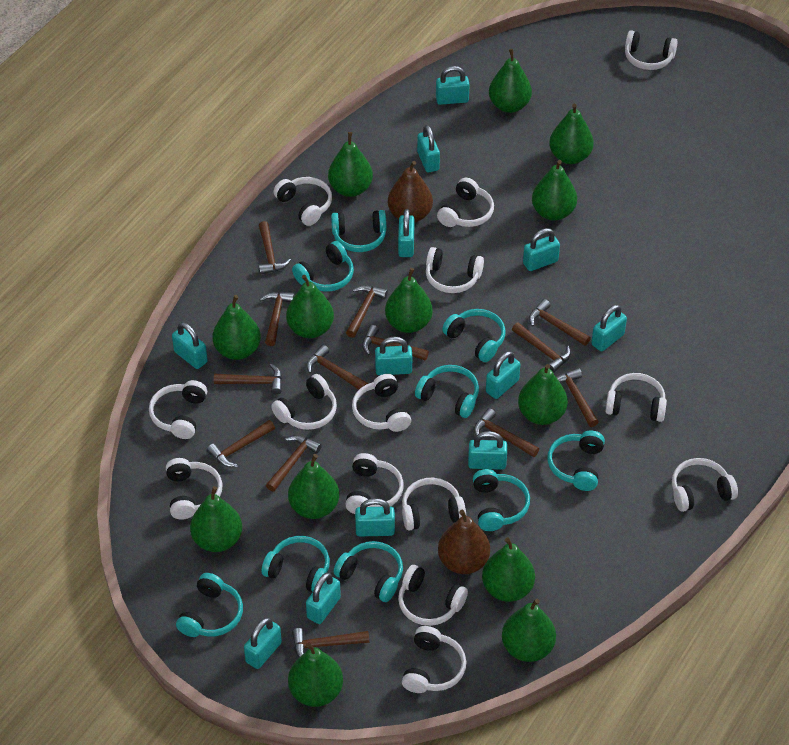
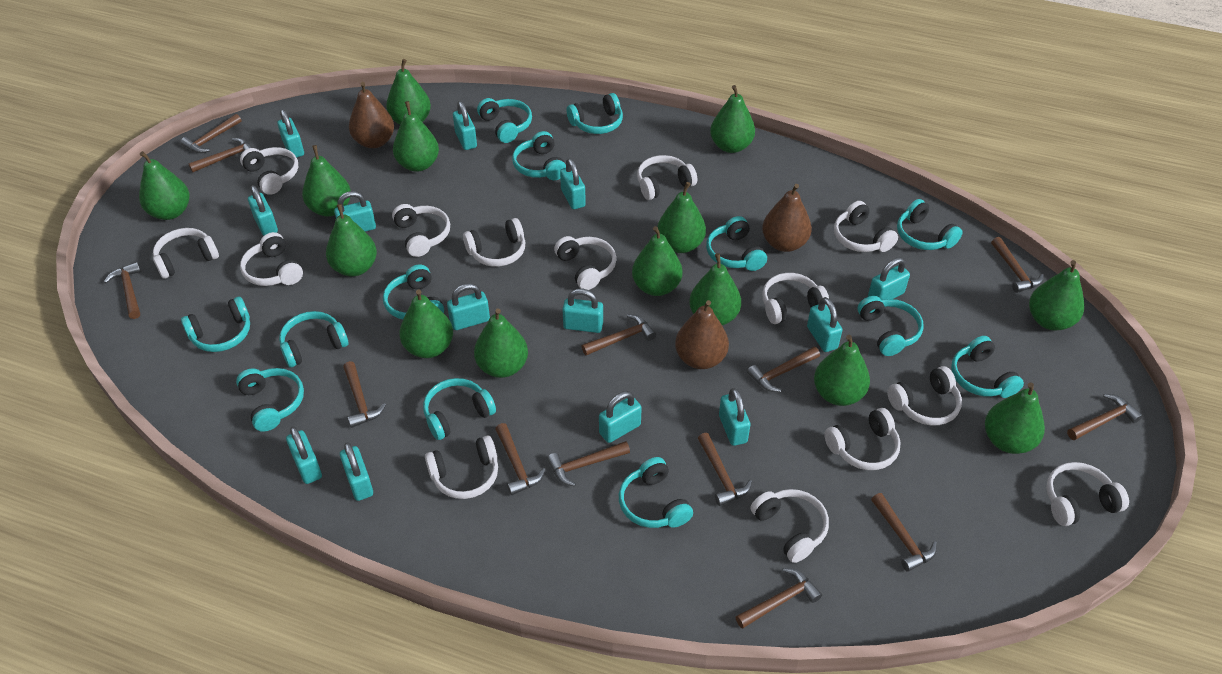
brown pear: [388,161,433,223] [438,510,490,574] = 2 -> [349,82,394,148] [675,300,729,369] [762,184,812,252] = 3
green pear: [190,486,242,552] [212,295,261,360] [286,275,334,338] [288,454,339,519] [288,643,343,707] [328,132,373,197] [385,268,433,333] [482,537,535,602] [489,49,532,113] [502,599,556,662] [518,364,568,425] [532,160,577,221] [549,104,594,164] = 13 -> [139,151,189,220] [302,145,351,216] [326,204,377,277] [386,59,431,125] [393,101,439,172] [399,289,453,358] [474,308,528,378] [632,226,682,296] [657,182,706,253] [689,253,741,325] [710,85,755,153] [814,335,870,406] [985,383,1045,454] [1029,260,1084,330] = 14
turquoise headphones: [176,573,243,637] [262,536,330,592] [292,241,354,292] [331,210,387,252] [334,541,403,602] [415,365,479,418] [442,309,506,362] [473,469,530,531] [547,430,605,491] = 9 -> [181,297,250,352] [236,368,304,432] [279,311,348,367] [383,265,444,319] [423,378,496,440] [477,98,532,143] [512,131,566,180] [567,93,623,134] [619,457,693,528] [706,216,767,271] [858,296,924,356] [897,199,963,250] [951,336,1024,398] = 13
turquoise padlock: [172,322,208,369] [244,617,282,669] [306,572,341,624] [355,498,395,536] [375,337,412,375] [398,209,414,257] [417,125,440,172] [436,66,470,105] [468,431,507,470] [486,351,520,399] [523,228,560,271] [591,305,627,351] = 12 -> [248,185,278,236] [277,109,304,158] [286,426,322,484] [334,191,376,232] [340,442,373,501] [447,283,490,330] [453,101,477,150] [560,158,586,209] [563,289,603,333] [599,391,642,443] [719,388,750,446] [807,297,842,352] [868,257,910,300] = 13

